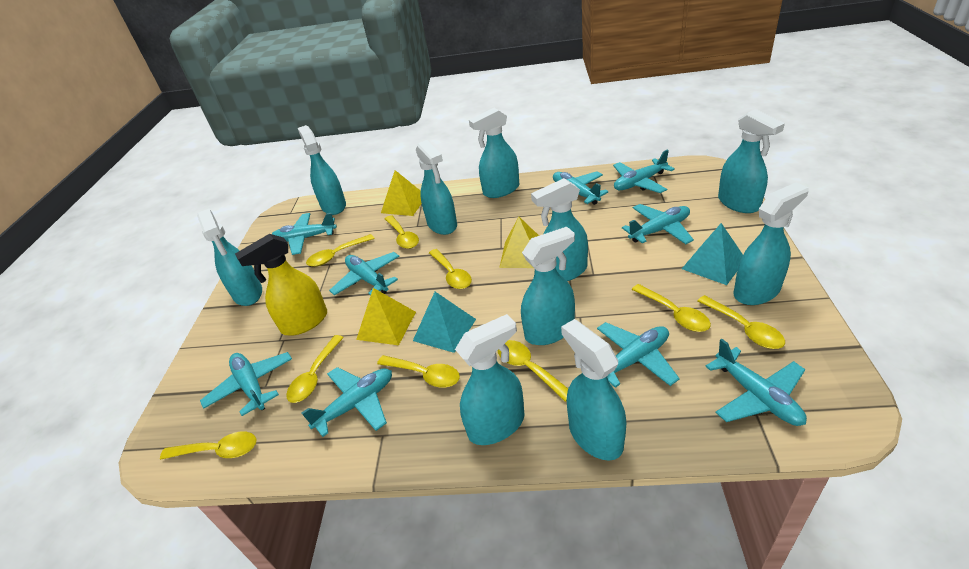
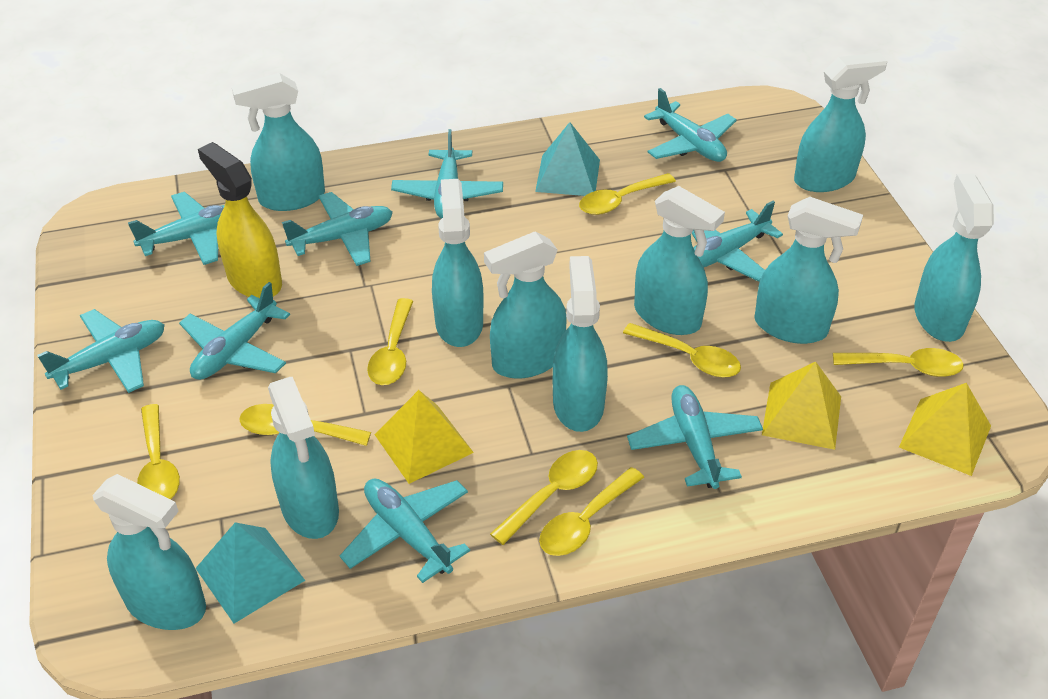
yellow spoon: [160,431,256,460] [286,335,344,403] [306,234,375,267] [377,355,460,388] [385,215,419,249] [429,249,472,289] [498,340,568,402] [632,284,711,332] [697,295,785,349] = 9 -> [137,404,180,499] [239,404,371,446] [367,298,413,385] [490,450,598,545] [539,467,644,556] [579,173,676,215] [623,323,741,377] [833,348,964,377] = 8

